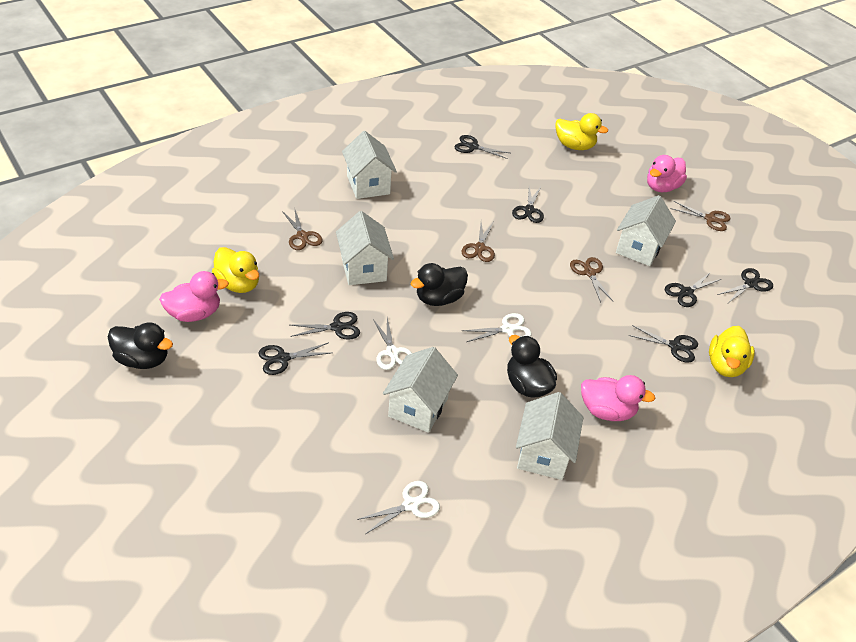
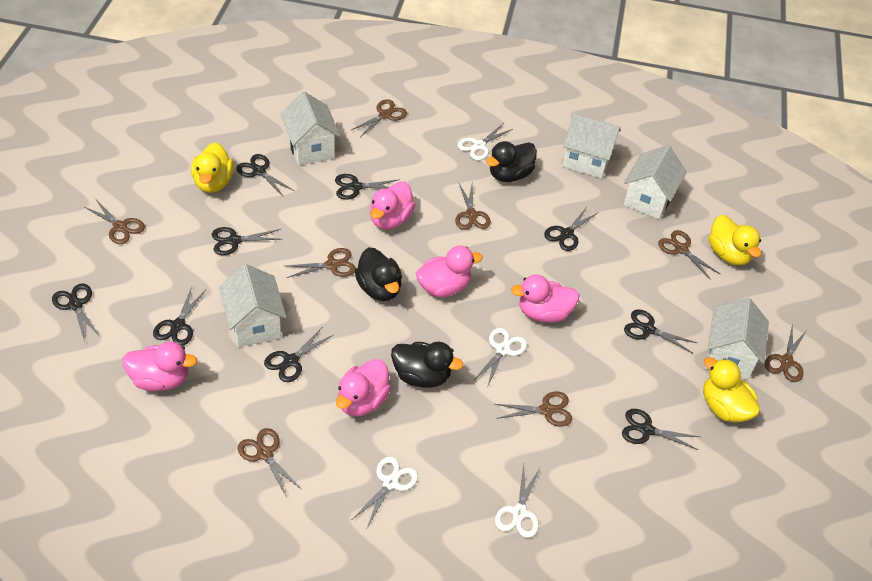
black scissors: [258,342,331,375] [290,312,360,340] [454,135,510,159] [512,187,544,223] [628,325,698,363] [665,272,721,307] [717,268,773,303] = 7 -> [52,284,100,343] [153,286,205,346] [212,227,282,255] [236,154,295,197] [264,326,333,382] [335,174,400,200] [544,207,599,251] [622,409,700,450] [624,309,697,353] = 9
brown scissors: [282,210,323,250] [461,222,495,262] [570,257,614,302] [670,201,731,231] = 4 -> [84,200,145,244] [237,428,302,498] [286,248,356,278] [351,99,407,137] [455,183,491,230] [495,392,572,427] [658,230,720,280] [765,324,807,382] = 8
pink duck: [159,271,229,322] [581,375,656,421] [647,155,687,192] = 3 -> [122,342,197,391] [336,359,391,416] [370,181,415,229] [416,246,483,297] [511,274,580,323] = 5
white scissors: [357,481,440,534] [373,318,412,370] [462,313,532,342] = 3 -> [353,457,418,528] [458,124,513,160] [473,328,527,388] [495,465,540,538] = 4

